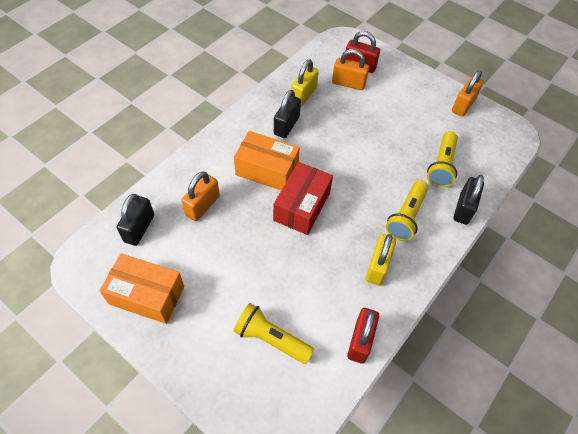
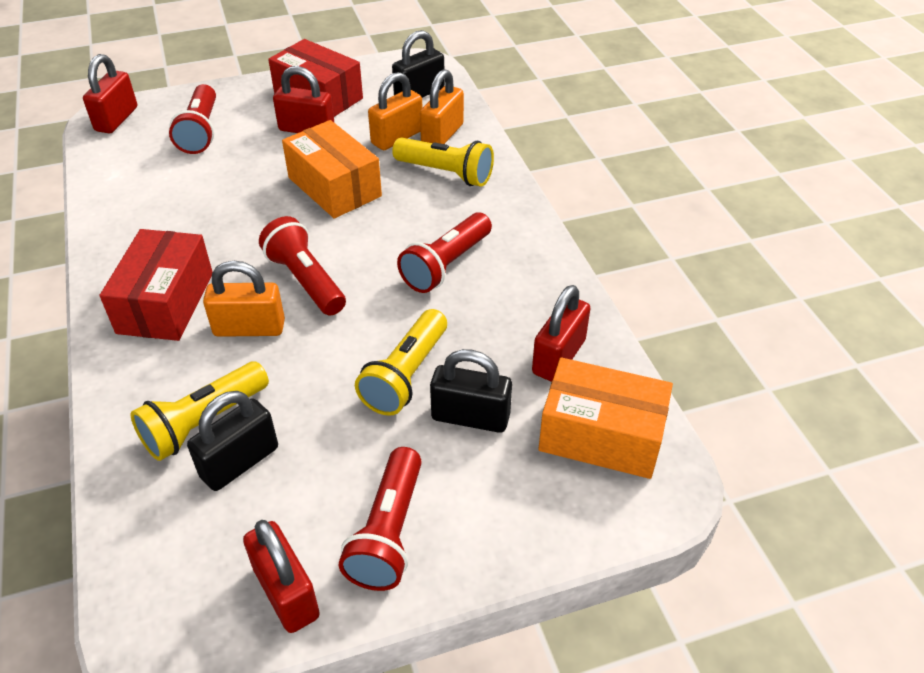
red box: [273,162,333,235] = 1 -> [100,229,213,341] [268,39,363,117] = 2
red flashlight: none = 0 -> [169,84,216,154] [259,216,346,315] [339,447,422,591] [397,212,492,293] = 4
red padlock: [346,31,380,73] [347,308,379,364] = 2 -> [83,54,137,133] [243,520,320,633] [273,66,335,133] [532,285,590,382] = 4
yellow padlock: [291,59,319,107] [366,234,396,286] = 2 -> none = 0

